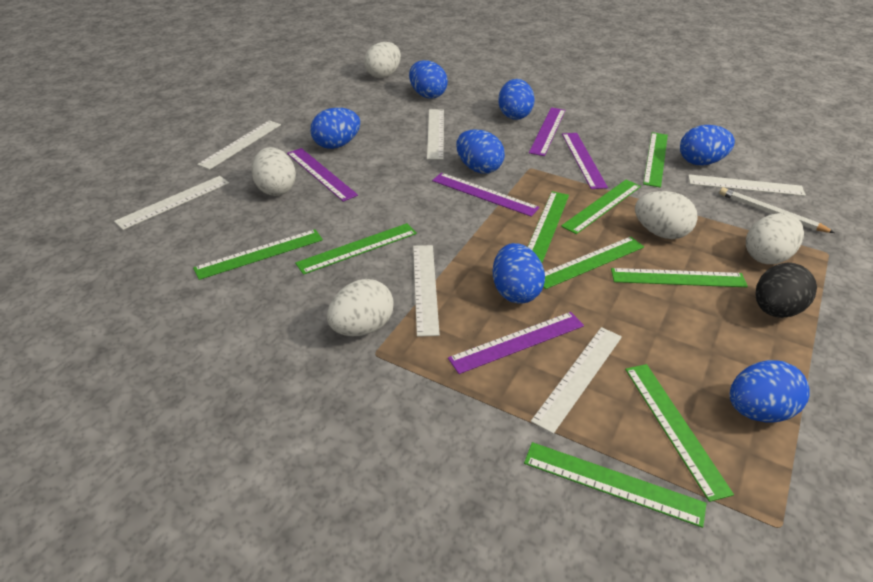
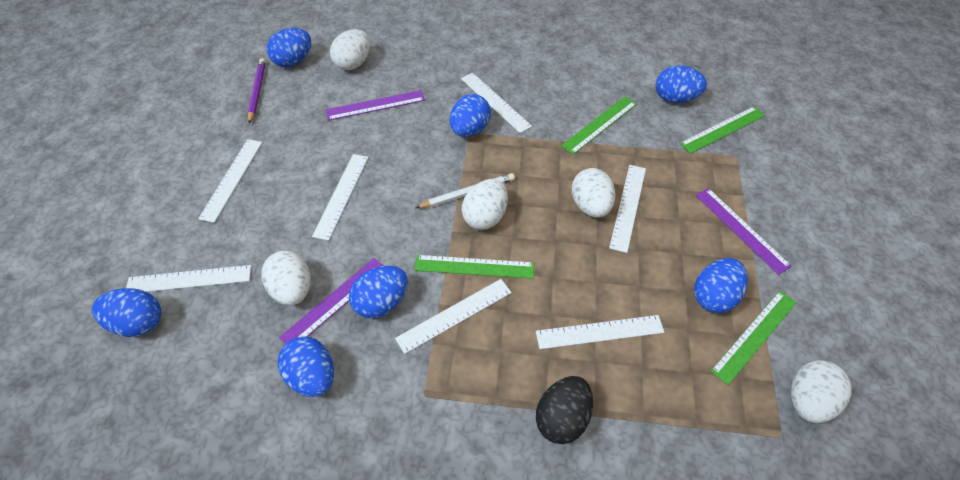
green ruler: [193,229,323,280] [295,223,417,275] [524,442,707,528] [528,191,569,263] [543,236,644,289] [561,179,641,234] [611,268,748,287] [625,364,734,502] [643,132,668,188] = 9 -> [414,255,534,279] [561,96,637,155] [679,106,765,154] [711,291,797,385] = 4
purple pencil: none = 0 -> [248,58,266,124] = 1
purple ruler: [287,148,358,202] [432,173,540,217] [448,312,584,374] [529,107,566,156] [562,133,608,189] = 5 -> [279,258,383,344] [326,90,425,121] [696,188,792,275] = 3
white ruler: [114,176,229,230] [197,120,281,170] [413,245,440,337] [427,109,444,160] [531,327,622,434] [688,174,806,196] = 6 -> [126,265,251,292] [198,139,262,223] [312,154,368,241] [395,279,512,354] [461,73,532,133] [536,315,664,349] [609,165,646,253] = 7

